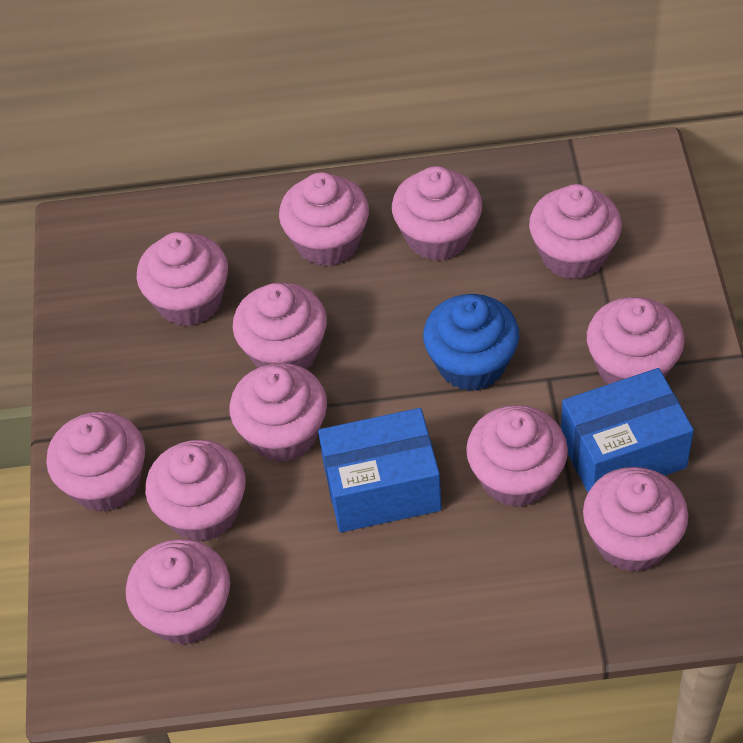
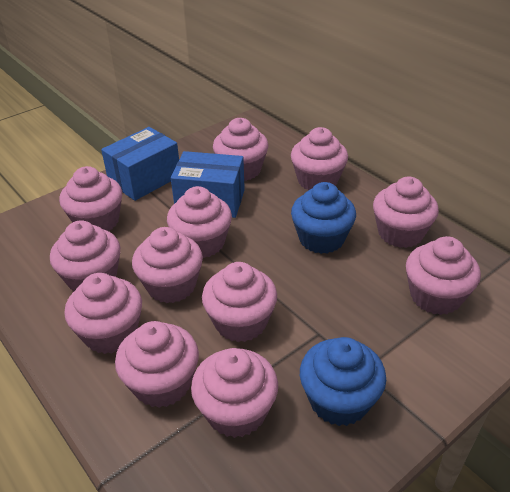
blue cupcake: [423,294,519,391] = 1 -> [291,182,356,254] [300,337,386,426] = 2

